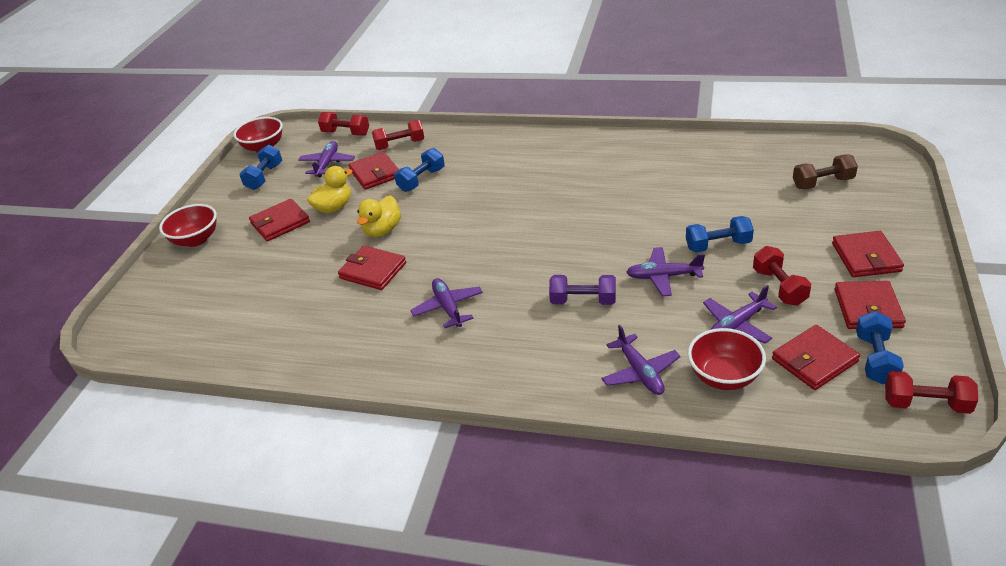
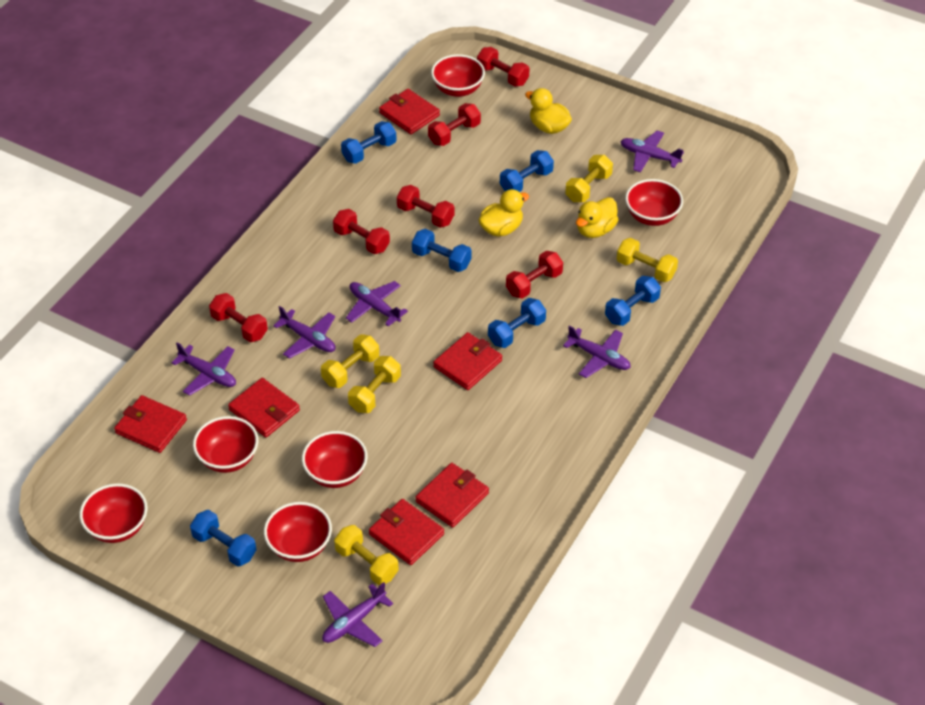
blue dumbbell: [239,145,282,190] [394,148,445,192] [686,216,754,252] [856,311,904,385] = 4 -> [190,510,257,567] [341,121,397,164] [412,229,472,272] [488,298,546,348] [500,150,554,192] [605,276,661,326] = 6
brown dumbbell: [793,155,858,189] = 1 -> none = 0
purple dumbbell: [549,275,616,305] = 1 -> none = 0
purple plane: [298,141,355,177] [410,278,483,328] [601,325,680,395] [626,247,705,296] [703,285,777,344] = 5 -> [172,342,236,396] [273,306,336,359] [322,582,393,647] [346,281,408,326] [563,325,631,378] [620,130,684,173] = 6
red bowl: [159,204,217,247] [233,117,283,153] [688,328,766,390] = 3 -> [79,483,148,543] [193,416,258,473] [264,502,332,562] [302,431,368,488] [431,54,485,97] [625,179,683,226] = 6
red dumbbell: [318,112,369,136] [372,120,424,150] [753,246,811,306] [885,371,978,414] = 4 -> [209,293,268,342] [333,209,390,254] [397,185,454,228] [428,103,481,146] [477,47,529,87] [506,251,563,299] = 6
yellow duck: [307,166,352,213] [357,195,401,237] = 2 -> [478,189,529,237] [525,88,572,134] [576,197,619,238] = 3
yellow dumbbell: none = 0 -> [321,334,379,388] [334,525,399,585] [348,356,401,413] [565,155,613,202] [617,238,678,282] = 5

